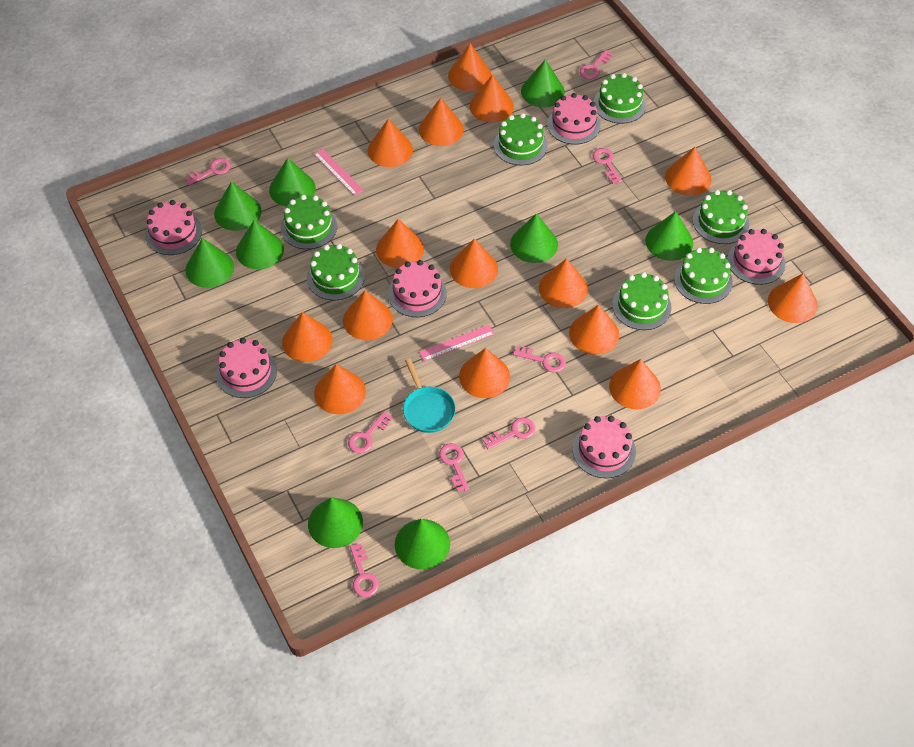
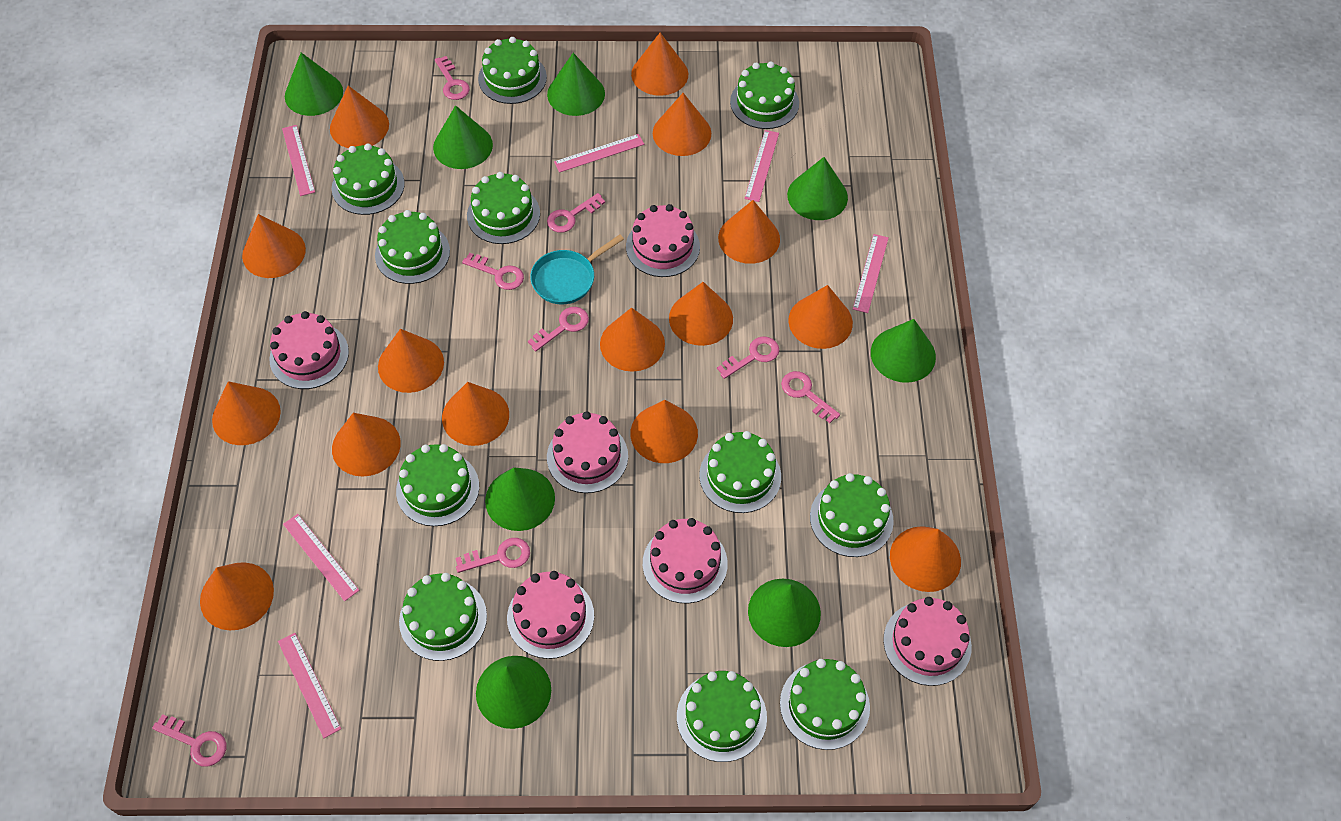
green cake: [281,195,337,249] [307,244,365,300] [494,113,548,166] [593,73,646,124] [612,272,671,330] [674,247,733,304] [693,190,750,244] = 7 -> [332,143,405,215] [375,210,450,284] [396,444,479,526] [399,573,487,661] [467,172,540,244] [478,37,547,104] [677,671,767,762] [699,431,781,513] [730,61,799,129] [780,659,870,750] [810,473,894,557] = 11
green cone: [185,238,234,288] [214,181,262,231] [236,220,284,270] [269,158,316,207] [308,497,363,548] [395,519,450,570] [510,213,558,263] [521,59,565,107] [645,211,693,261] = 9 -> [285,53,343,116] [433,105,493,169] [476,656,551,729] [485,467,555,531] [547,53,605,116] [748,579,821,647] [787,157,848,220] [871,319,936,383] = 8
pink ruler: [314,149,364,196] [419,325,495,361] = 2 -> [278,633,341,738] [282,125,315,196] [283,514,359,601] [554,134,644,173] [744,130,779,202] [853,234,889,313] = 6

